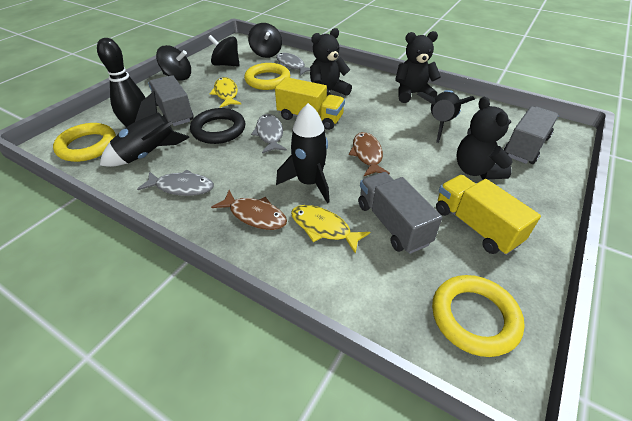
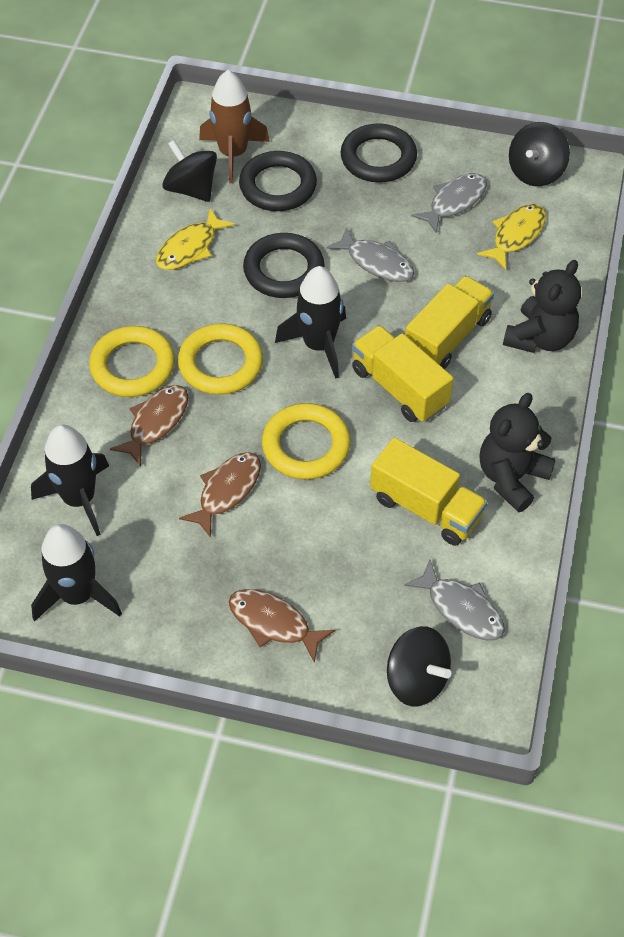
black bowling pin: [97,38,145,127] = 1 -> none = 0
black ring: [190,108,245,144] = 1 -> [239,151,317,211] [243,233,325,298] [341,123,417,183] = 3
black teddy bear: [310,28,352,96] [395,31,441,103] [456,97,513,179] = 3 -> [479,393,556,513] [503,260,581,353] = 2
brown fish: [211,190,287,230] [349,132,390,176] = 2 -> [110,385,188,466] [179,452,261,538] [229,589,335,663] = 3
brown rocket: none = 0 -> [199,70,270,183] = 1
grey truck: [148,75,194,126] [358,172,442,254] [504,106,559,164] = 3 -> none = 0
yellow truck: [275,77,345,130] [436,175,541,255] = 2 -> [352,325,453,422] [370,438,488,546] [405,276,494,369] = 3

